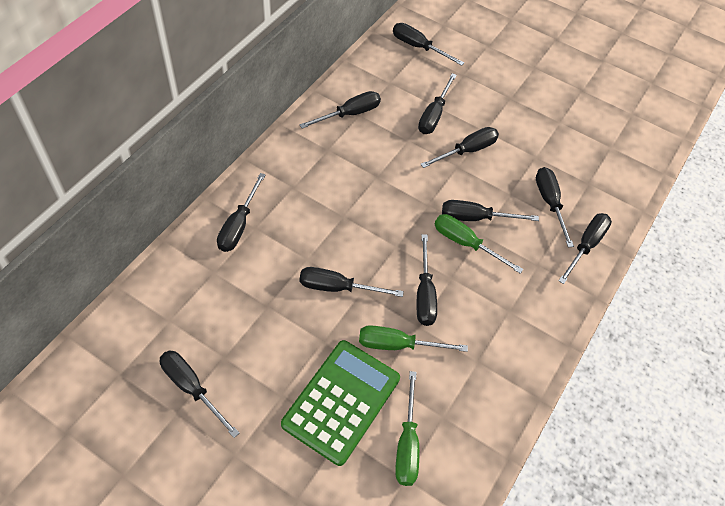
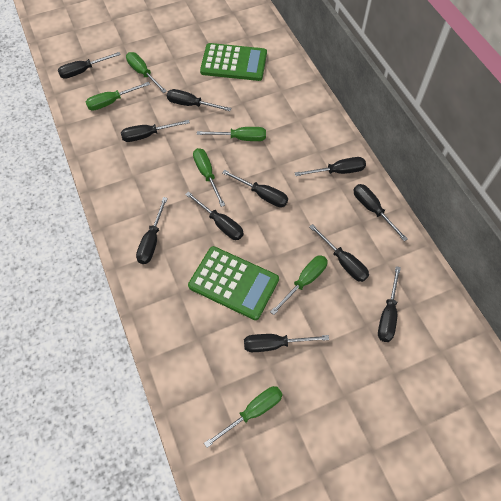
green calculator: [281,340,400,466] = 1 -> [188,246,279,320] [200,43,267,81] = 2
green screwdriver: [359,325,468,352] [395,371,419,486] [435,214,523,274] = 3 -> [86,82,150,110] [126,52,167,93] [193,148,225,207] [197,127,266,141] [204,386,283,448] [270,255,328,315] = 6

